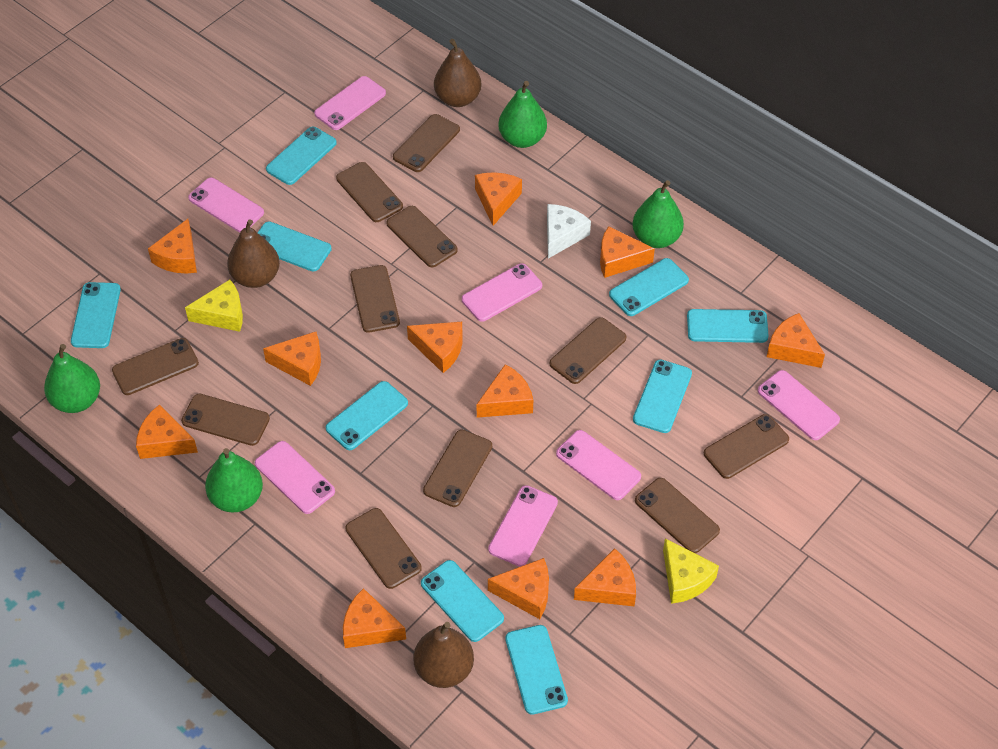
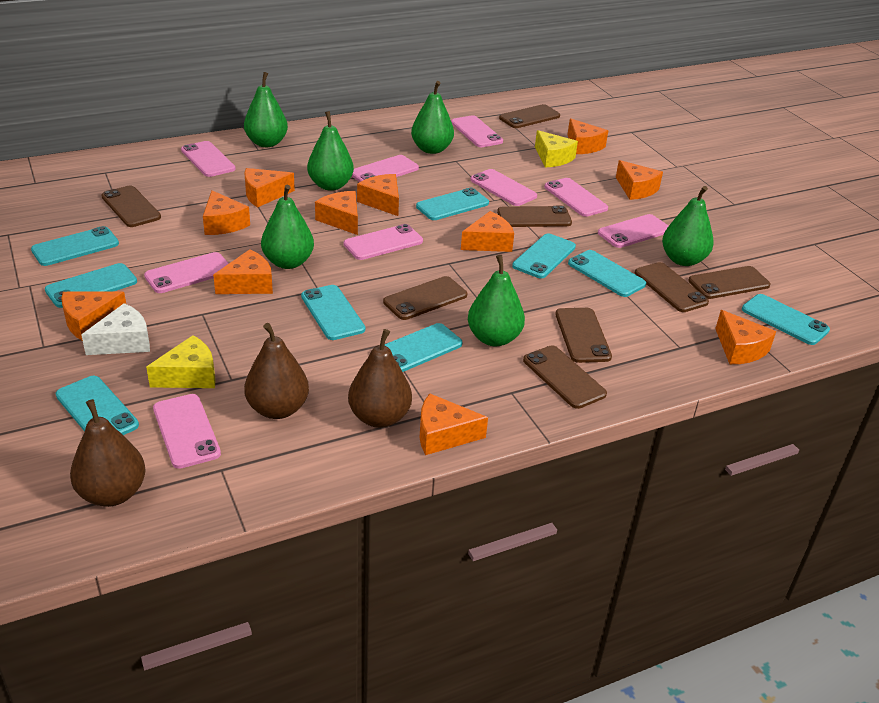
brown phone: [112,338,199,395] [181,394,270,446] [336,162,403,222] [345,508,422,589] [350,265,400,333] [386,206,458,268] [393,114,460,172] [423,430,492,507] [550,317,626,384] [635,478,720,553] [704,414,789,479] = 11 -> [101,186,161,227] [383,276,467,320] [497,206,572,227] [499,104,560,128] [523,345,607,409] [555,308,612,363] [635,262,709,312] [688,266,770,299] = 8
green pear: [44,344,100,413] [205,448,263,512] [498,81,547,148] [633,180,684,248] = 4 -> [244,72,288,147] [261,185,314,269] [307,111,354,191] [411,81,454,154] [468,255,525,347] [662,186,714,266] = 6
pink phone: [188,178,264,232] [255,441,335,514] [314,76,386,130] [462,263,542,322] [488,485,558,566] [556,430,641,500] [758,370,840,440] = 7 -> [144,252,229,293] [153,394,221,469] [181,141,236,177] [344,224,423,260] [352,155,419,182] [451,115,503,147] [470,169,537,206] [544,178,608,217] [598,214,668,248] = 9

